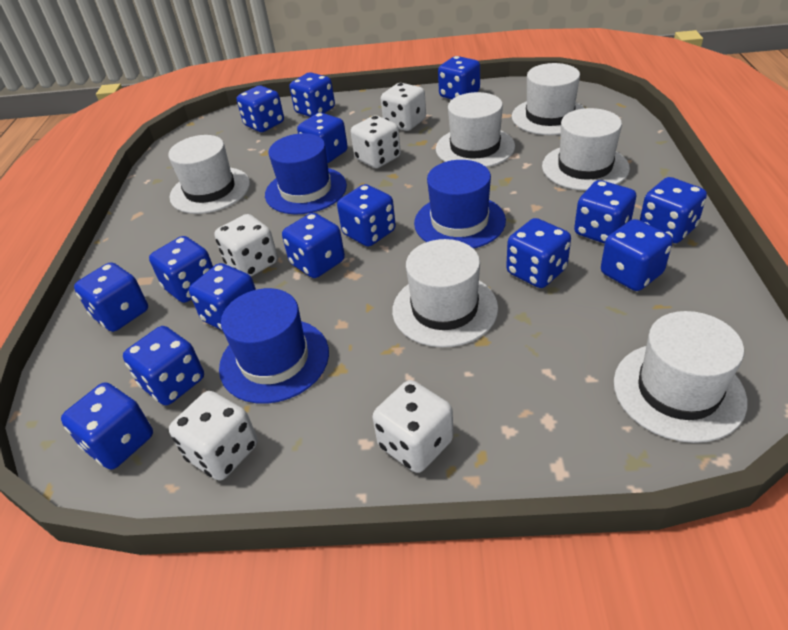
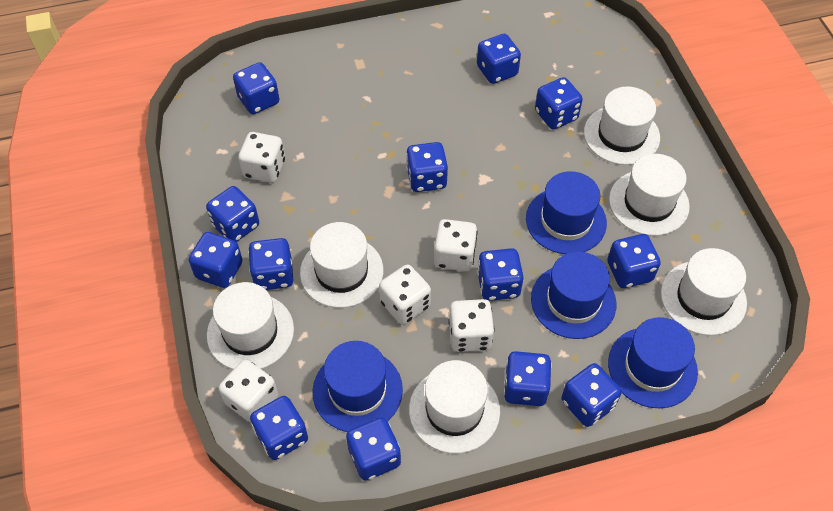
blue dice: [61,382,153,469] [74,262,148,332] [123,326,204,405] [149,236,213,303] [189,263,256,331] [237,85,284,132] [282,213,345,278] [289,72,335,117] [297,113,348,163] [337,184,396,247] [438,56,480,99] [506,218,571,288] [574,180,636,244] [601,219,673,291] [640,177,707,243] = 15 -> [189,232,243,288] [206,186,259,242] [233,62,279,114] [248,238,293,290] [250,396,308,460] [346,417,401,481] [406,142,448,192] [477,34,521,84] [477,248,524,301] [504,351,552,406] [535,77,583,129] [561,363,621,427] [607,234,661,288] = 13
blue hat: [219,288,329,404] [265,133,347,214] [414,160,506,249] = 3 -> [313,341,403,432] [526,171,607,254] [531,252,616,339] [608,317,698,408] = 4

